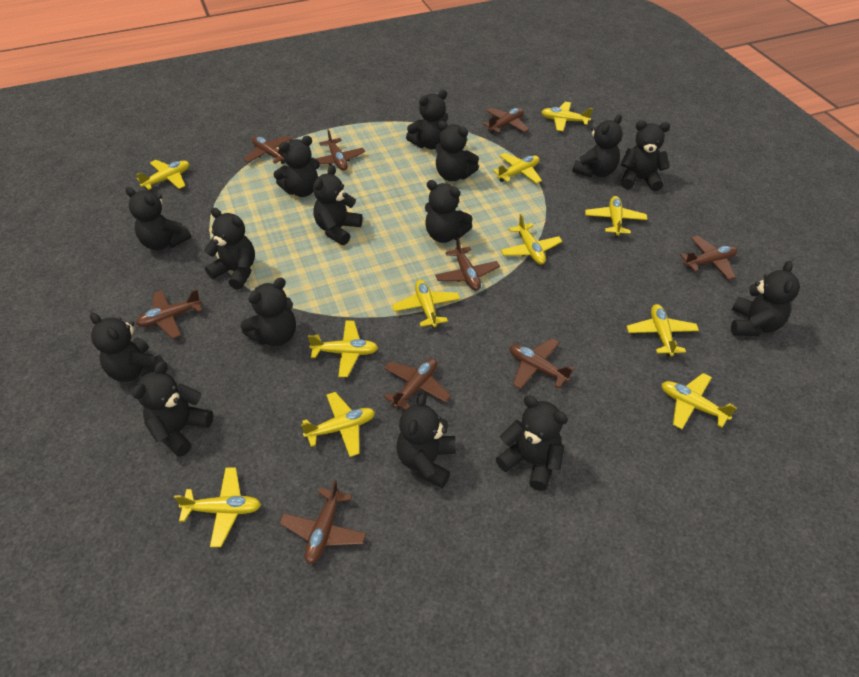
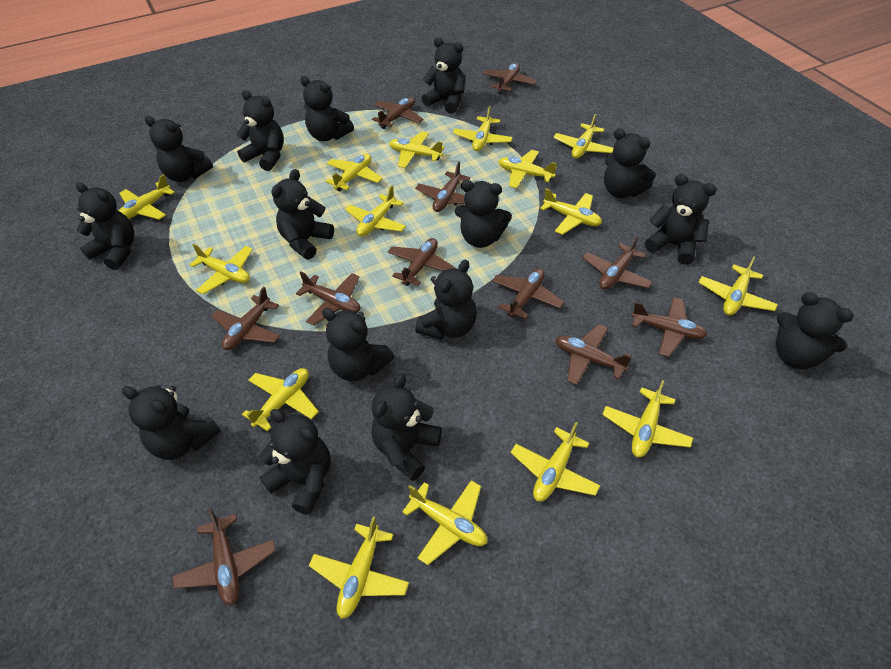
brown plane: [136,290,202,339] [243,136,292,164] [280,479,366,564] [315,129,365,171] [384,358,451,410] [435,237,500,291] [483,108,529,134] [510,338,575,389] [680,236,737,280] = 9 -> [172,508,276,606] [211,287,280,350] [296,272,360,326] [372,97,423,129] [387,238,455,286] [415,162,470,212] [483,63,536,94] [492,268,564,319] [556,324,632,385] [582,236,653,290] [631,297,707,357] = 11
yellow plane: [136,160,189,190] [174,468,261,547] [301,392,375,457] [308,321,378,377] [392,279,460,328] [493,153,542,184] [501,214,562,265] [541,102,593,131] [585,196,648,237] [626,304,699,357] [661,373,737,429] = 11 -> [119,174,175,220] [190,244,253,294] [242,368,319,431] [309,516,409,619] [326,153,382,191] [345,186,406,236] [389,131,445,168] [402,480,487,565] [452,106,513,151] [499,150,557,188] [511,422,600,502] [540,188,602,235] [553,114,613,159] [602,380,693,457] [698,256,778,316] = 15

